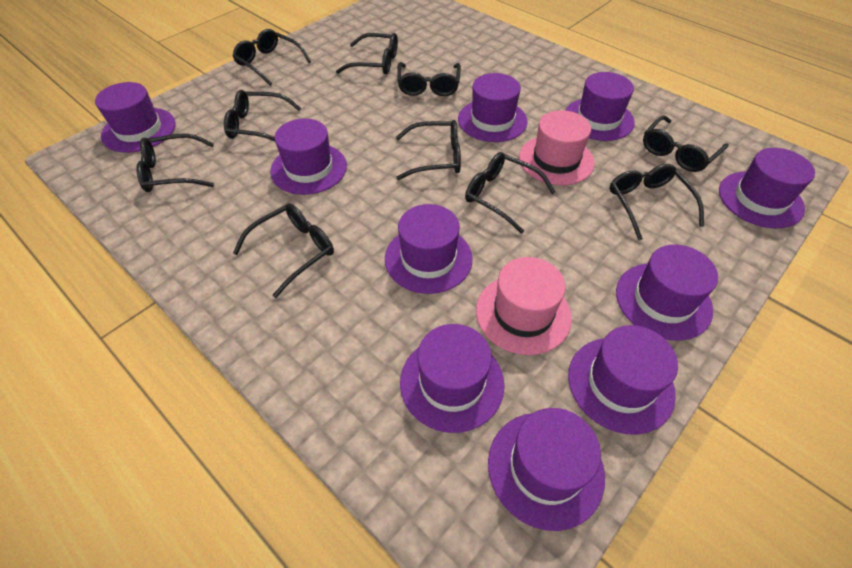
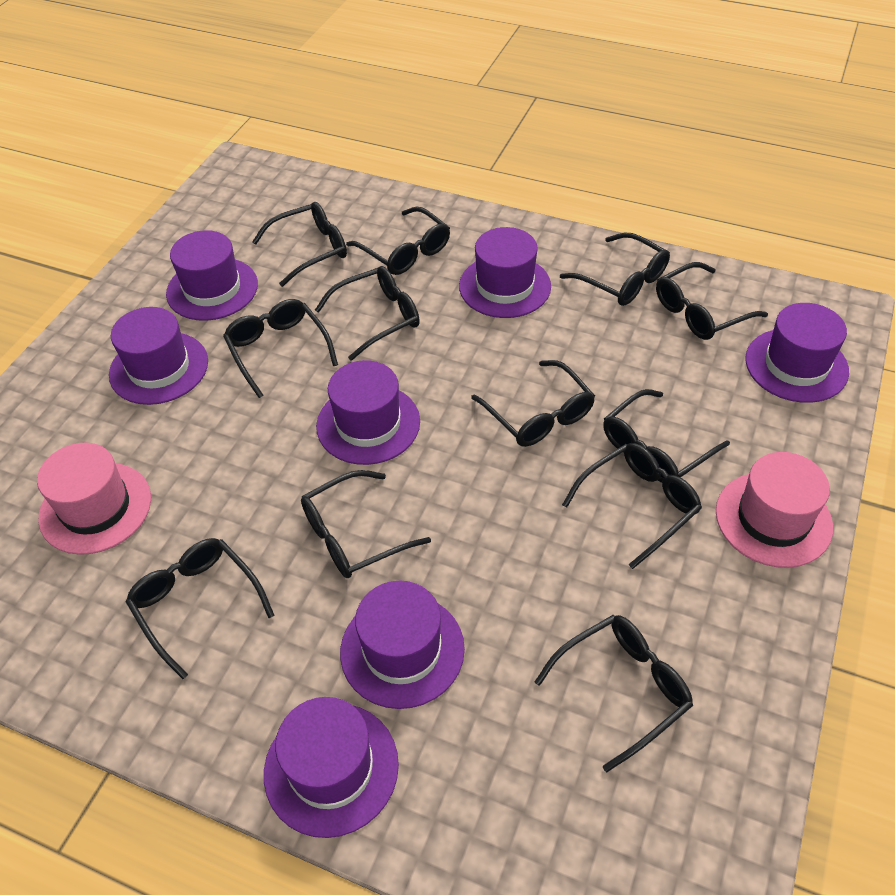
black glasses: [136,134,214,192] [224,90,301,141] [232,29,311,86] [233,203,334,298] [336,33,398,75] [396,120,461,180] [397,62,461,96] [465,152,556,234] [609,164,704,240] [643,115,728,172] = 10 -> [126,538,275,679] [223,299,338,398] [252,202,347,287] [301,470,431,578] [315,266,420,361] [346,207,450,275] [471,360,595,447] [535,615,693,772] [560,233,670,306] [562,443,702,569] [603,389,730,483] [656,262,768,340] = 12
purple hat: [95,82,176,153] [270,118,347,195] [385,204,473,294] [400,324,505,433] [458,73,528,142] [488,408,605,531] [565,72,635,141] [568,325,678,435] [616,245,718,341] [719,148,815,228] = 10 -> [109,307,208,405] [166,230,258,321] [264,697,399,838] [316,360,420,465] [340,581,465,709] [459,227,551,318] [745,303,849,403] = 7

